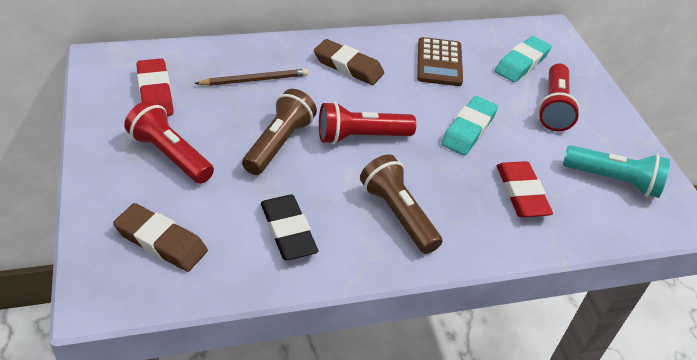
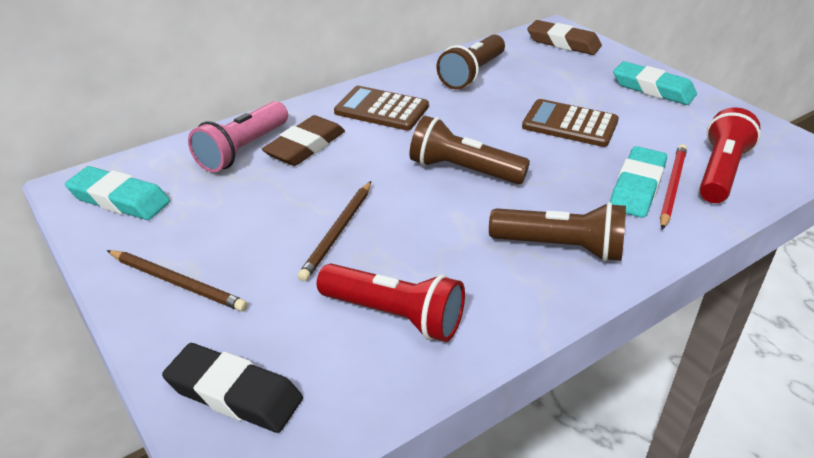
brown calculator: [417,37,463,86] = 1 -> [334,86,429,130] [522,99,619,147] = 2
brown flashlight: [242,89,317,175] [360,154,442,254] = 2 -> [409,116,530,184] [436,34,505,89] [489,202,626,262] = 3
brown pencil: [194,69,308,86] = 1 -> [107,250,248,311] [298,181,371,281] = 2
pink flashlight: none = 0 -> [188,101,288,172] = 1
red eraser: [137,58,174,116] [497,161,553,217] = 2 -> none = 0
red flashlight: [124,100,214,184] [319,102,416,144] [538,63,580,131] = 3 -> [317,263,465,342] [699,107,761,203] = 2
red pencil: none = 0 -> [660,144,687,230] = 1
turquoise eraser: [441,96,498,155] [495,36,552,82] = 2 -> [65,166,170,220] [610,146,667,218] [613,61,697,105] = 3
turquoise flashlight: [563,145,670,198] = 1 -> none = 0

